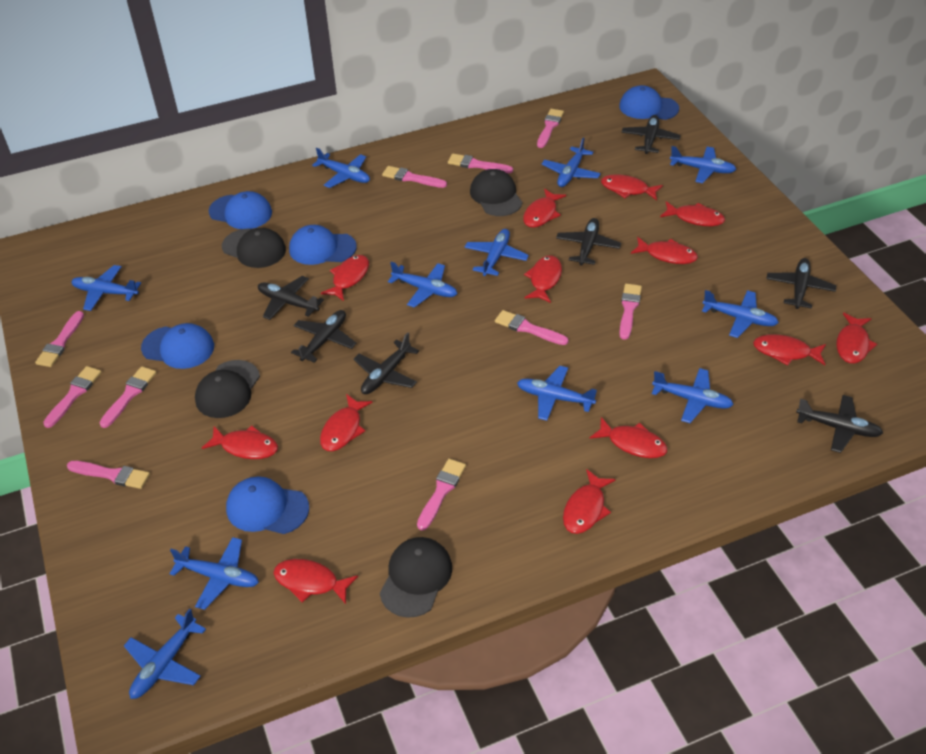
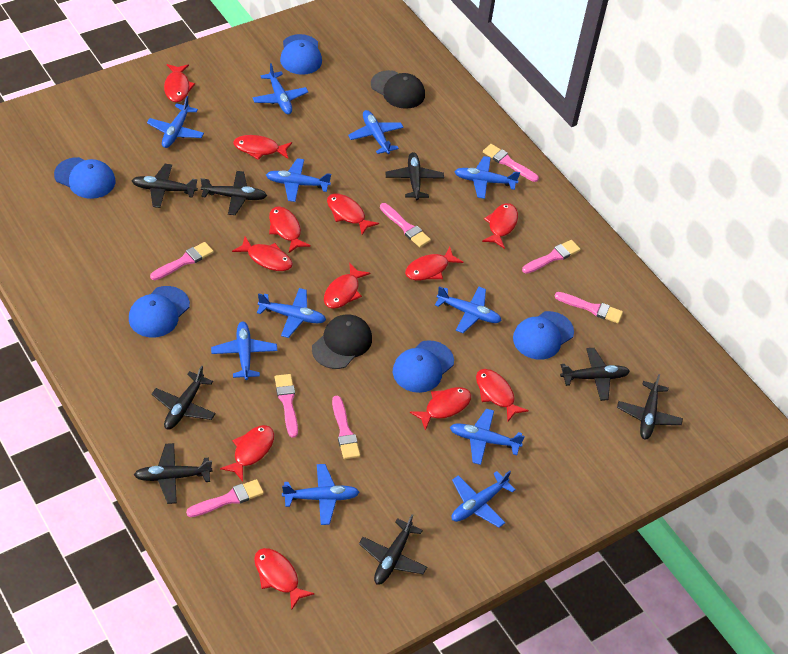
black cap: [195,360,260,418] [222,228,286,268] [380,537,452,618] [470,169,523,216] = 4 -> [312,314,372,369] [371,70,425,109] = 2
black plane: [258,276,324,320] [291,310,357,363] [354,333,419,394] [556,218,621,266] [621,115,681,154] [766,258,837,309] [796,395,883,453] = 7 -> [131,164,198,208] [134,443,212,504] [152,366,216,430] [201,171,267,215] [359,514,427,585] [385,152,444,200] [560,348,630,401] [617,374,683,440] = 8
pink brush: [35,311,84,367] [43,366,101,428] [67,461,150,489] [99,366,156,428] [382,166,447,188] [417,459,466,530] [448,154,513,173] [495,310,568,345] [537,109,564,148] [619,284,642,340] = 10 -> [150,242,214,280] [186,479,264,517] [275,374,298,438] [332,396,360,459] [380,203,431,247] [483,144,539,182] [522,240,581,274] [554,292,623,323] = 8
red fish: [202,426,278,459] [273,559,358,604] [320,394,373,451] [321,255,369,301] [523,188,566,228] [524,255,562,303] [563,469,616,534] [590,417,668,458] [601,174,663,200] [631,237,698,264] [660,201,725,226] [753,334,826,366] [837,313,877,364] = 13 -> [164,64,195,102] [220,425,274,481] [232,237,293,271] [233,135,292,160] [254,548,315,611] [269,206,311,253] [324,263,371,309] [327,193,379,235] [405,247,463,280] [410,387,471,431] [476,369,529,421] [482,203,518,249] = 12

